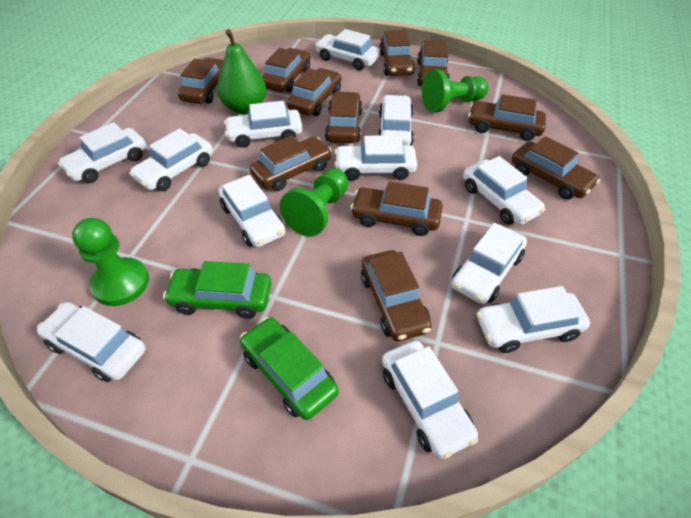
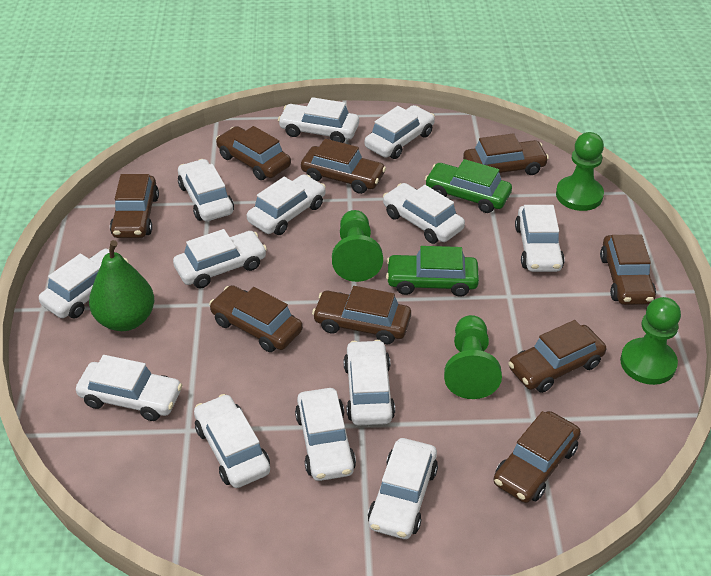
brown car: [178,58,224,104] [250,135,332,191] [262,48,310,93] [287,68,341,116] [325,92,363,143] [350,181,443,236] [361,250,432,342] [379,30,415,76] [417,40,450,86] [468,94,546,141] [512,136,600,200] = 11 -> [110,174,159,238] [209,285,303,352] [216,126,291,180] [301,139,386,194] [312,286,411,344] [463,133,549,175] [493,411,581,503] [508,320,606,393] [600,234,656,305] = 9
green pawn: [72,218,149,306] [280,168,348,237] [422,70,489,113] = 3 -> [332,210,383,282] [444,315,502,399] [556,132,604,211] [620,297,681,385] = 4
white car: [37,302,146,382] [58,122,146,183] [129,128,213,191] [218,175,285,247] [224,101,302,148] [315,29,380,70] [334,135,417,181] [378,95,414,145] [382,340,478,459] [452,223,527,304] [463,156,545,225] [476,286,590,353] = 12 -> [39,249,129,318] [76,355,182,421] [173,229,267,288] [178,159,234,221] [194,394,270,488] [247,174,326,235] [278,97,359,143] [295,388,356,481] [343,340,395,426] [365,105,435,159] [368,438,438,539] [383,183,465,244] [515,205,565,272] = 13

